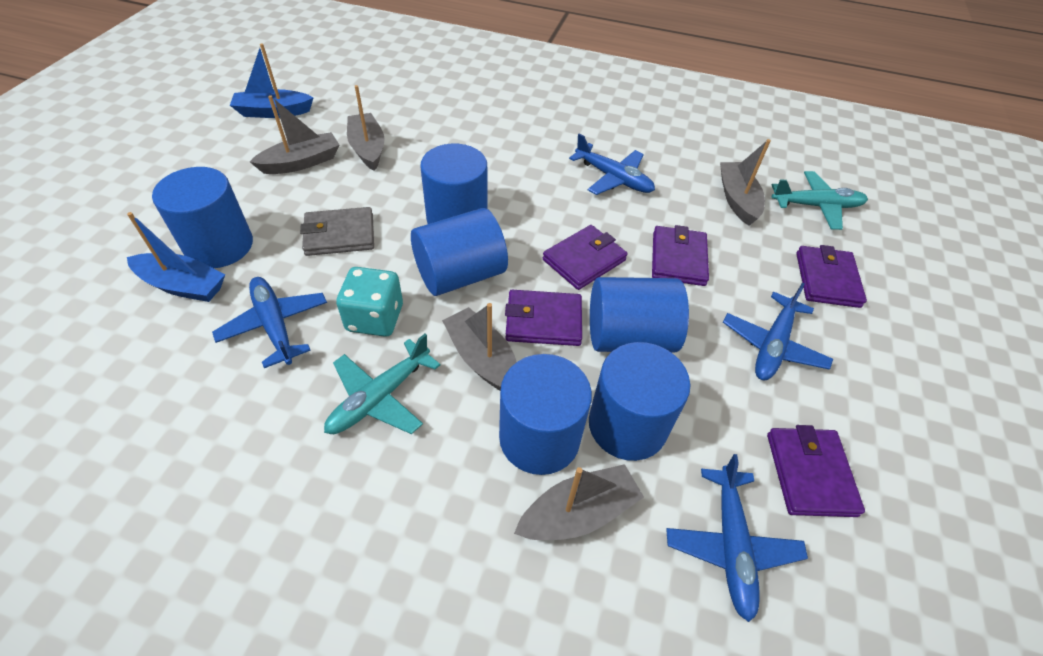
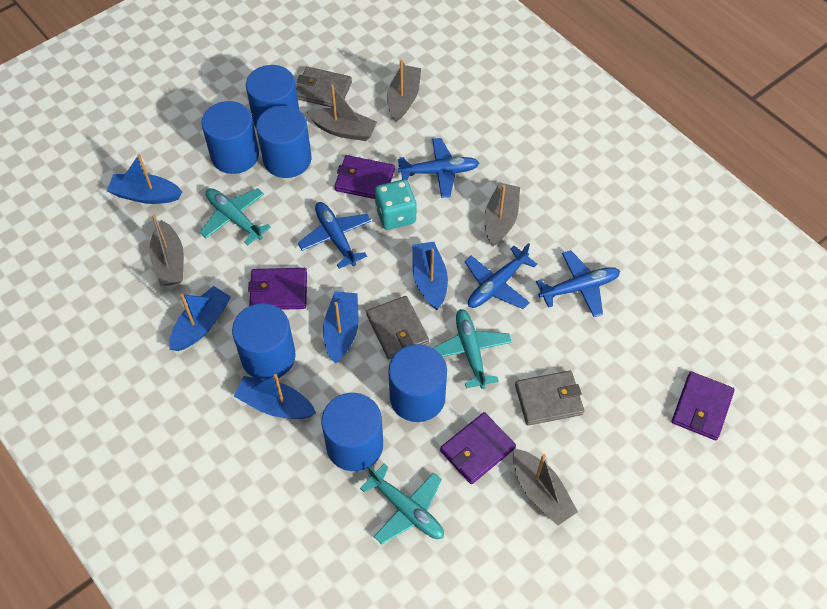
blue boat: [127,212,225,302] [230,43,314,118] = 2 -> [107,154,182,204] [169,286,231,351] [234,374,316,419] [323,291,359,363] [412,242,448,310] = 5
grey wallet: [300,207,374,256] = 1 -> [296,67,352,108] [366,296,429,359] [515,371,584,426] = 3
purple wallet: [505,290,582,346] [543,225,627,290] [652,225,709,286] [767,425,865,517] [796,245,867,308] = 5 -> [248,268,307,310] [334,155,395,199] [440,412,516,484] [672,372,735,440] = 4
turquoise plane: [324,334,441,434] [772,171,868,230] = 2 -> [200,188,271,245] [360,464,444,544] [433,309,512,389] = 3

